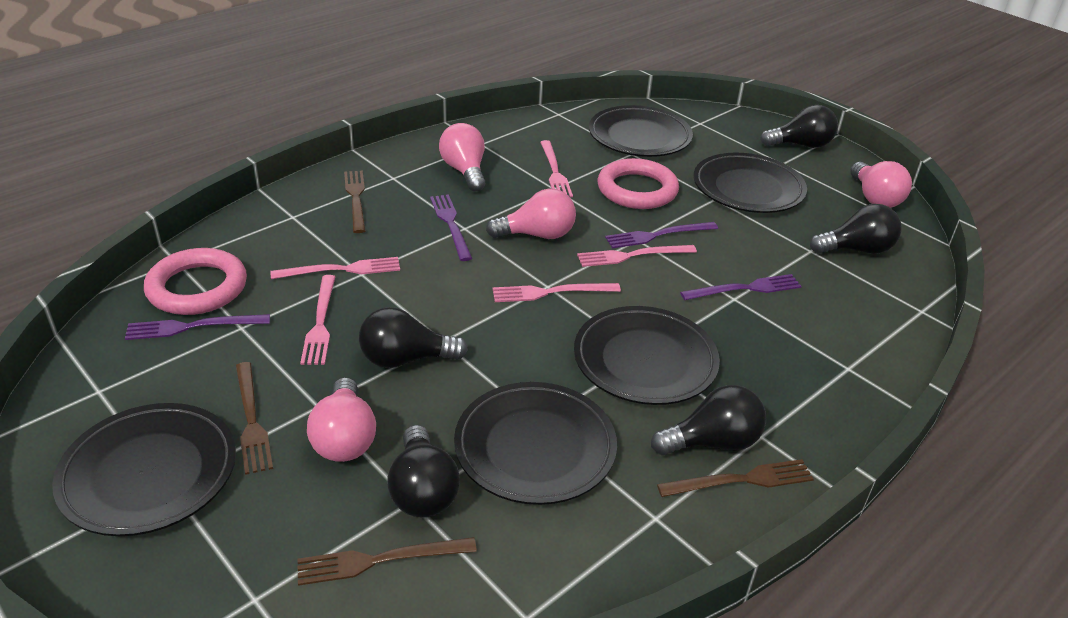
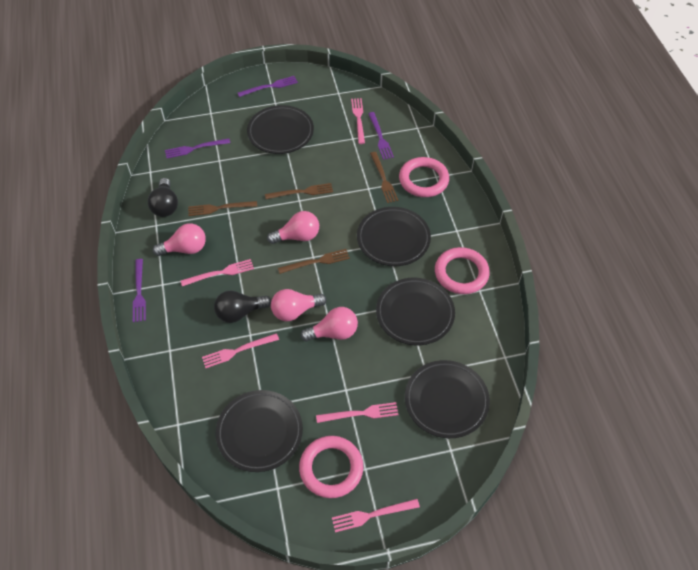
black light bulb: [359,307,468,368] [387,425,460,518] [651,385,766,456] [760,105,838,148] [810,204,902,254] = 5 -> [148,178,178,217] [214,290,271,323] = 2
pink ring: [144,248,247,315] [598,158,679,209] = 2 -> [299,436,363,498] [399,157,449,197] [435,247,490,294] = 3

